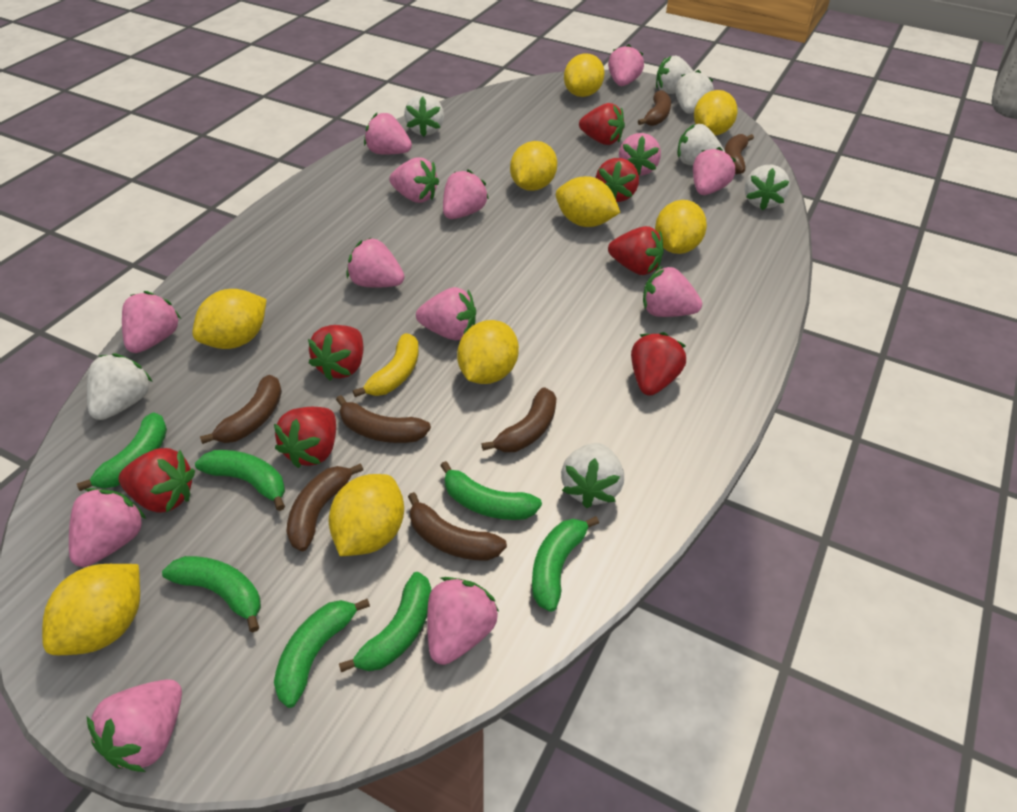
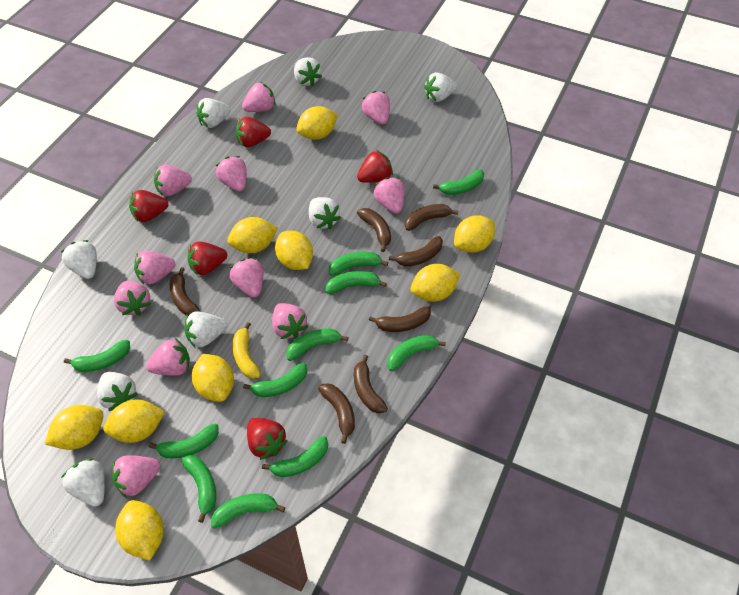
green banana: [77,412,167,491] [162,556,261,632] [195,450,285,511] [274,599,370,708] [339,572,431,672] [440,461,542,520] [532,516,599,612] = 7 -> [64,340,130,372] [149,423,219,458] [182,455,216,523] [211,493,285,529] [243,363,308,397] [262,436,328,477] [286,328,348,361] [325,271,387,294] [329,252,388,276] [387,335,446,371] [433,169,484,195] = 11
pink strawberry: [69,488,146,567] [87,679,182,772] [122,291,181,353] [346,238,405,288] [364,113,412,155] [389,157,439,203] [416,287,476,340] [427,577,499,665] [443,169,489,219] [608,44,644,86] [619,133,661,176] [643,266,702,317] [693,147,736,195] = 13 -> [112,455,160,498] [114,280,151,316] [134,251,176,285] [146,338,190,376] [154,165,192,196] [216,156,247,192] [230,258,264,298] [242,82,276,112] [272,303,308,339] [362,91,390,125] [373,177,405,214] = 11
red strawberry: [119,448,195,513] [274,407,336,468] [308,325,363,381] [579,103,625,145] [596,158,639,202] [608,226,664,275] [631,332,686,396] = 7 -> [129,190,169,222] [187,242,227,276] [236,117,271,147] [247,418,288,460] [357,150,393,183] = 5
white strawberry: [87,353,153,420] [404,94,444,137] [561,443,624,508] [656,56,694,94] [676,70,713,114] [677,124,725,165] [745,165,790,210] = 7 -> [61,240,97,279] [61,458,105,507] [97,372,138,411] [184,311,227,347] [196,98,230,128] [294,57,322,87] [309,197,341,229] [424,72,457,102] = 8

